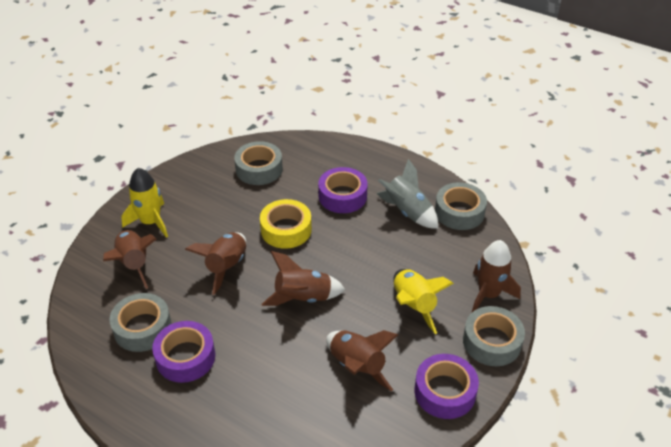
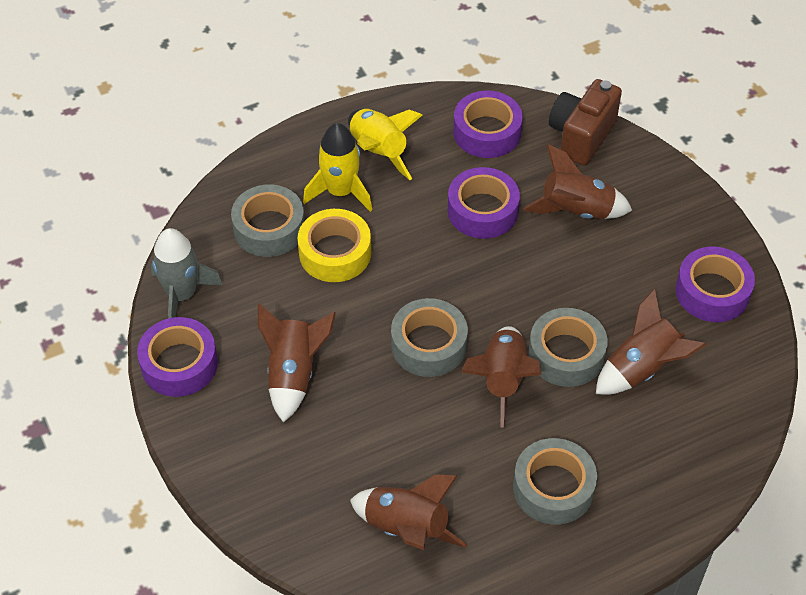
brown camera: none = 0 -> [549,79,622,166] = 1
purple tape: [152,321,215,383] [318,167,368,213] [415,354,479,419] = 3 -> [137,317,218,397] [447,167,520,239] [453,91,523,158] [675,247,755,322] = 4

